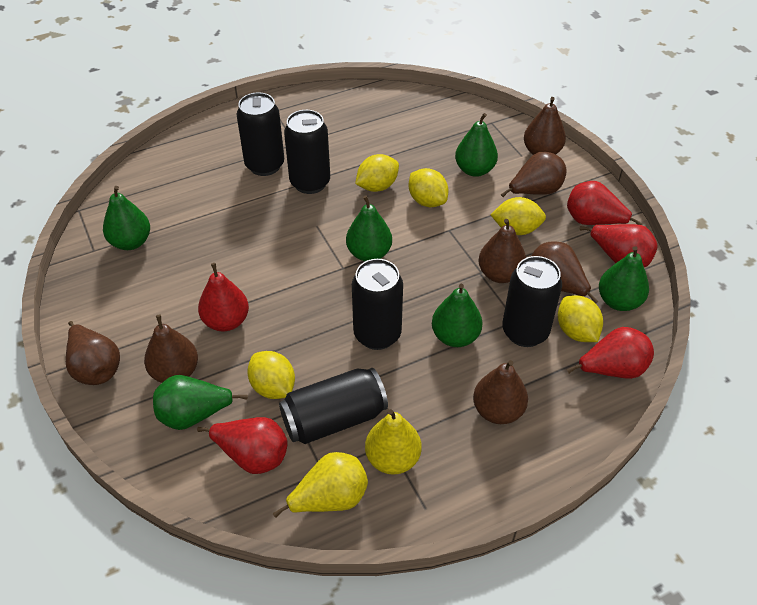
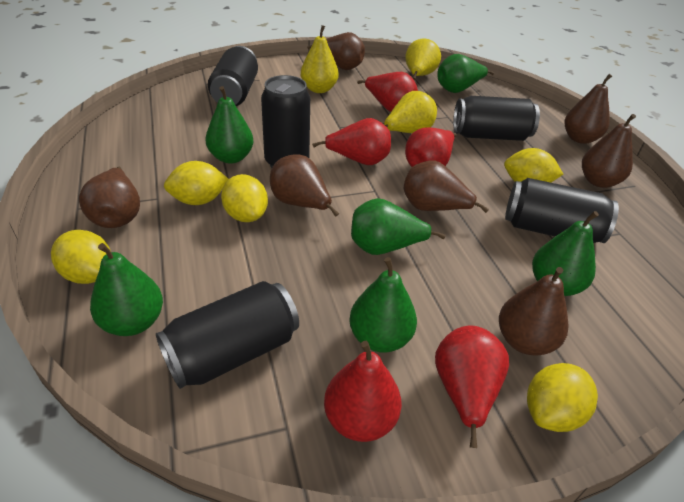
yellow pear: [273,452,368,518] [365,409,422,475] = 2 -> [301,25,339,93] [384,91,437,133] [406,38,441,80] = 3

